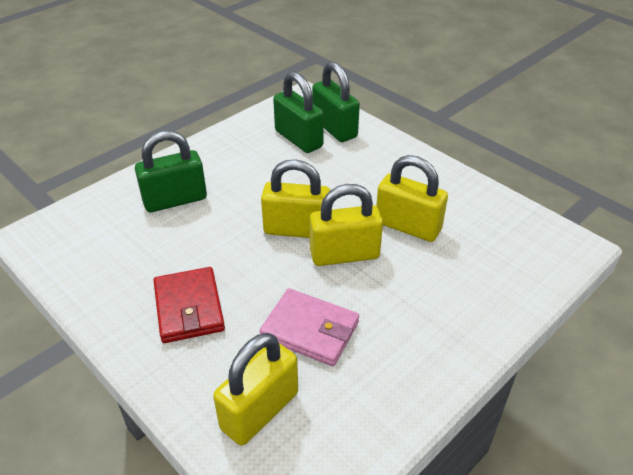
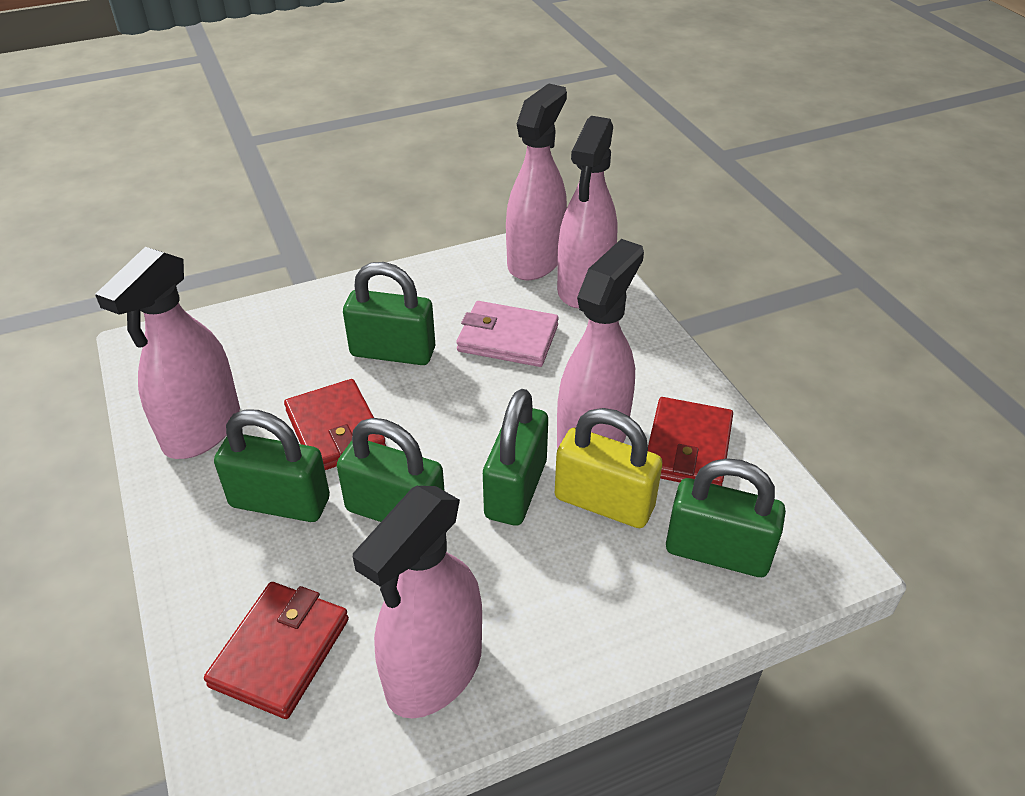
green padlock: [135,130,207,212] [273,71,324,153] [312,61,360,142] = 3 -> [214,409,330,522] [337,418,445,522] [343,262,435,365] [483,389,548,526] [666,458,786,577] = 5
pink spray bottle: none = 0 -> [95,247,240,459] [353,486,482,719] [506,83,567,280] [557,116,618,308] [557,239,644,449] = 5
red wallet: [153,267,225,343] = 1 -> [204,582,349,719] [284,379,386,470] [648,397,733,486] = 3
yellow padlock: [213,333,298,446] [261,159,330,238] [310,184,383,266] [376,155,448,242] = 4 -> [555,408,662,528] = 1

